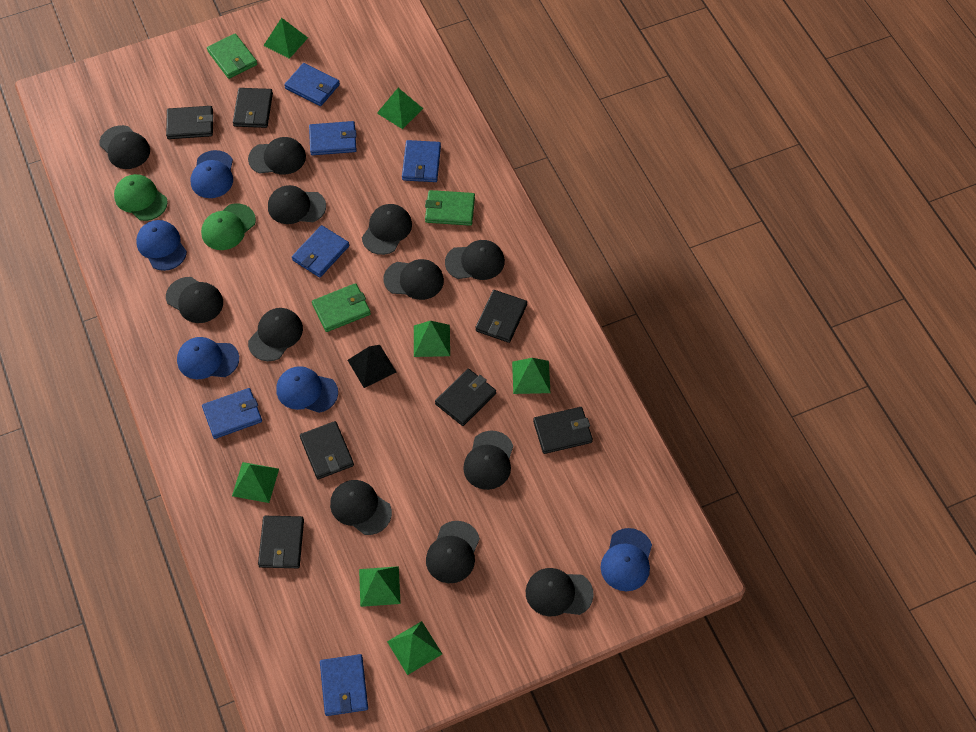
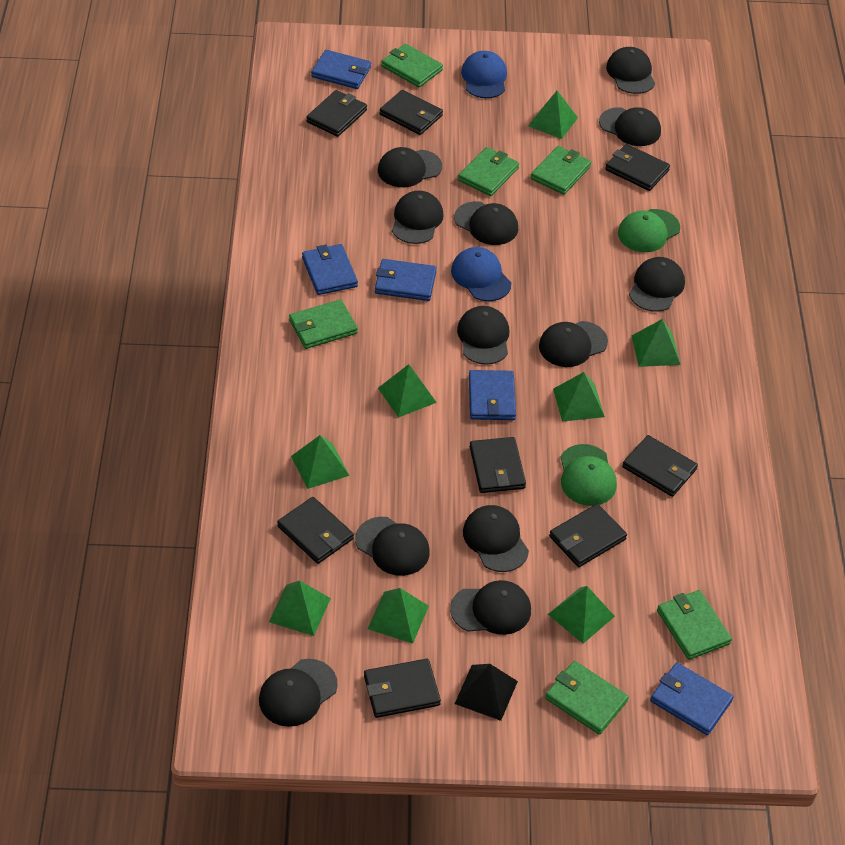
black wallet: [166,106,213,139] [233,88,273,128] [258,516,304,568] [300,421,354,479] [435,369,496,426] [475,290,527,343] [533,407,593,454] = 7 -> [277,497,354,564] [306,90,367,137] [364,659,441,718] [380,90,443,135] [470,437,526,493] [549,504,627,567] [605,144,670,191] [622,435,698,497] = 8
blue cap: [136,220,187,271] [177,337,239,379] [191,150,233,198] [276,366,338,413] [601,528,652,591] = 5 -> [451,247,511,301] [461,51,507,98] = 2
blue wallet: [202,388,262,439] [284,63,340,106] [292,225,349,278] [309,121,357,155] [320,654,368,716] [402,140,441,182] = 6 -> [302,244,358,295] [311,50,371,89] [375,259,437,301] [469,370,516,420] [650,662,734,735] = 5
green pyramid: [232,462,279,503] [263,18,308,59] [359,566,401,607] [377,88,423,129] [387,621,442,675] [414,321,450,357] [512,358,550,394] = 7 -> [269,580,331,636] [291,435,349,489] [368,588,429,644] [378,364,437,418] [528,91,578,139] [548,586,615,644] [553,372,605,422] [632,319,681,367] = 8
green wallet: [207,34,257,79] [312,283,371,332] [425,190,475,226] = 3 -> [289,299,358,349] [381,44,443,87] [458,147,519,196] [531,146,591,195] [545,661,629,735] [657,590,732,660] = 6

